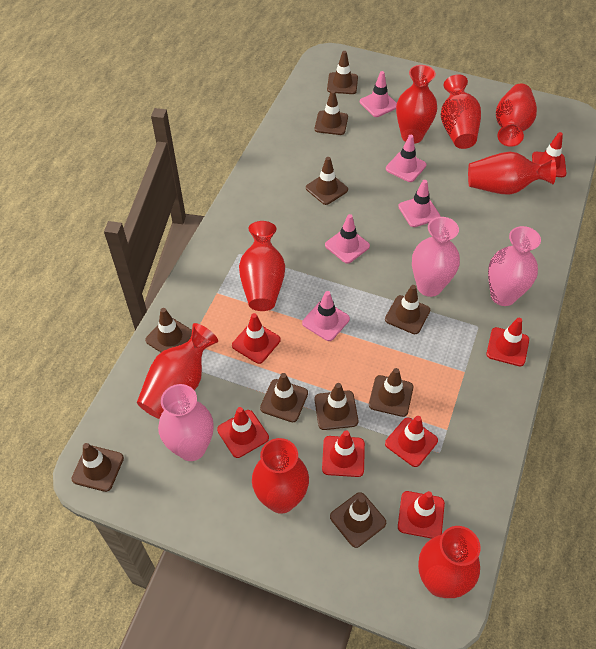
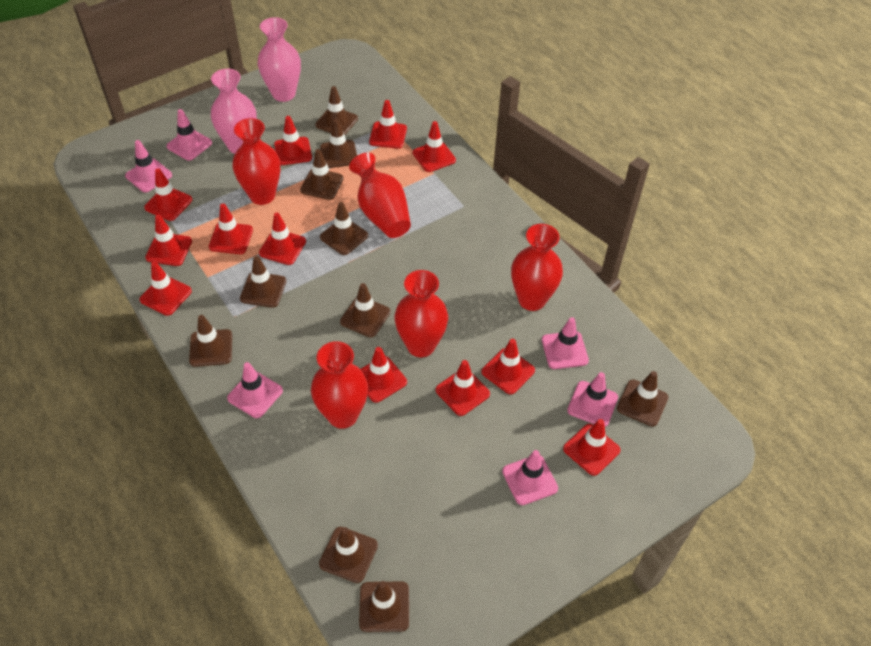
pink traffic cone: [302,291,350,341] [325,214,370,264] [360,71,397,117] [386,135,426,182] [398,180,440,227] = 5 -> [125,140,172,193] [166,109,212,161] [227,362,283,418] [502,450,558,505] [542,317,589,369] [567,372,618,427] = 6
pink vase: [158,384,214,461] [412,217,460,297] [488,226,541,306] = 3 -> [211,69,257,154] [258,17,301,102] = 2
red traffic cone: [217,407,269,458] [232,313,281,364] [322,430,365,477] [385,416,438,467] [398,491,445,539] [487,318,529,366] [532,132,566,177] = 7 -> [140,261,192,316] [144,168,192,221] [145,215,192,266] [209,204,253,254] [259,213,306,265] [274,116,312,165] [360,347,407,403] [369,100,407,149] [413,121,456,172] [435,360,490,416] [481,339,535,394] [563,419,621,476] = 12
red vase: [137,323,218,419] [239,221,285,311] [252,438,309,514] [396,65,437,144] [418,526,481,598] [441,74,481,149] [468,152,556,195] [496,84,537,147] = 8 -> [233,118,280,205] [311,341,368,429] [349,153,411,238] [394,270,448,357] [511,224,563,311] = 5

